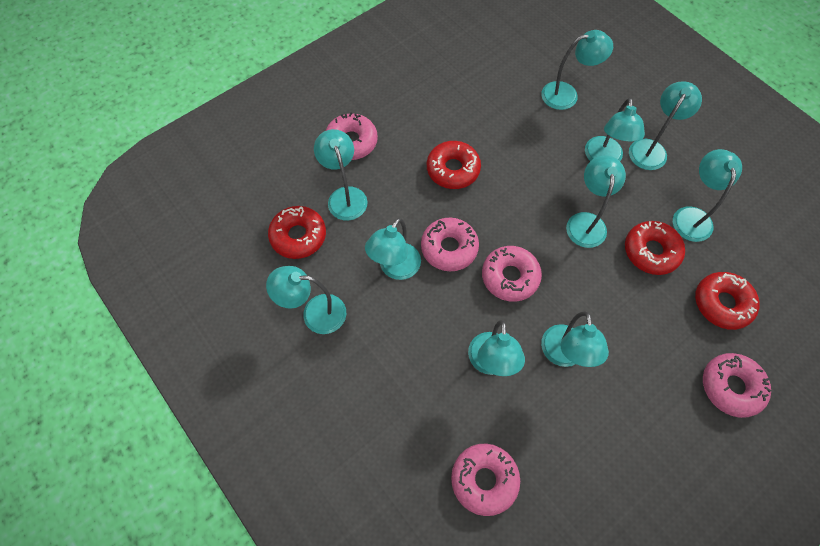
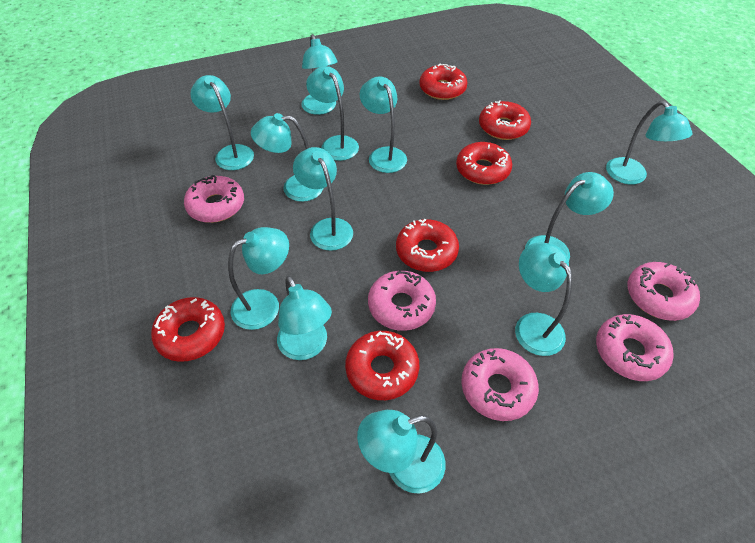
red donut: [268,206,326,259] [427,141,481,189] [625,221,685,275] [695,272,760,330] = 4 -> [151,297,225,362] [345,331,419,400] [396,219,459,272] [419,64,467,100] [456,142,512,185] [479,100,531,140] = 6
turquoise lamp: [266,266,346,334] [314,129,367,221] [365,218,421,280] [468,320,525,376] [541,30,613,110] [541,311,609,367] [566,155,626,248] [585,98,645,161] [629,81,702,170] [673,149,742,242] = 10 -> [190,75,254,170] [228,227,289,330] [251,113,323,202] [277,276,332,360] [293,147,353,251] [301,34,338,115] [306,66,359,161] [357,410,446,494] [360,76,407,173] [515,243,572,356] [525,172,614,261] [606,101,693,185] = 12

